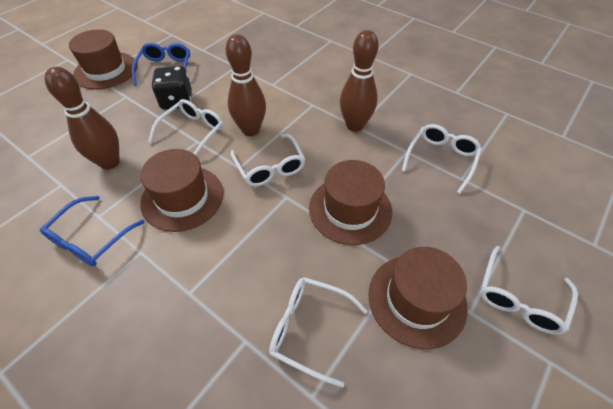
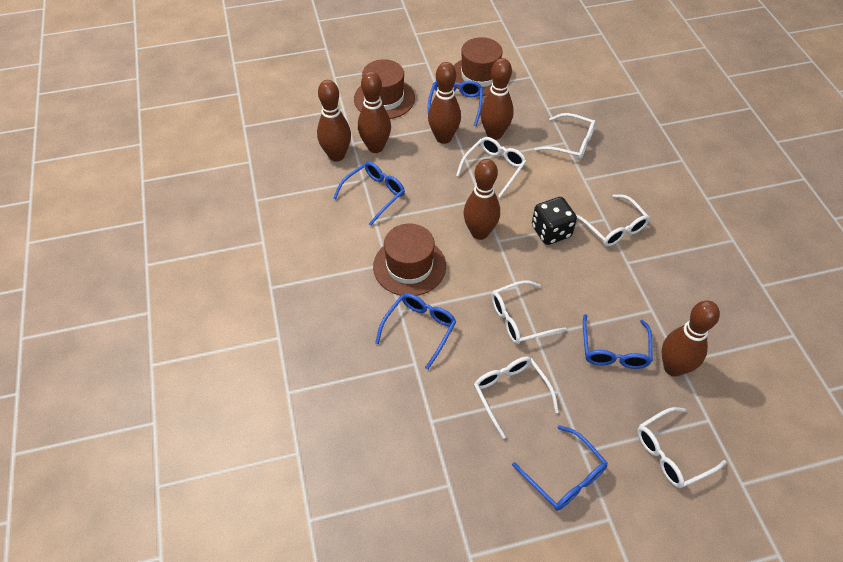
blue glasses: [40,196,144,266] [132,43,190,86] = 2 -> [333,162,405,226] [375,293,457,370] [428,80,483,126] [512,425,608,511] [583,314,653,369] = 5
brown bowling pin: [45,67,120,170] [226,34,266,136] [340,30,379,132] = 3 -> [317,80,351,162] [358,71,391,153] [428,62,461,144] [463,159,500,240] [480,58,514,140] [662,301,720,377] = 6
brown hat: [69,29,137,90] [140,149,223,232] [309,160,392,245] [368,247,468,349] = 4 -> [354,59,415,119] [373,224,446,296] [454,37,509,96] = 3
white glasses: [148,99,223,156] [231,134,305,186] [269,277,367,387] [402,124,482,194] [480,246,578,335] = 5 -> [456,137,527,198] [474,357,559,439] [492,280,567,344] [535,113,596,160] [576,194,650,247] [637,407,727,488] = 6

